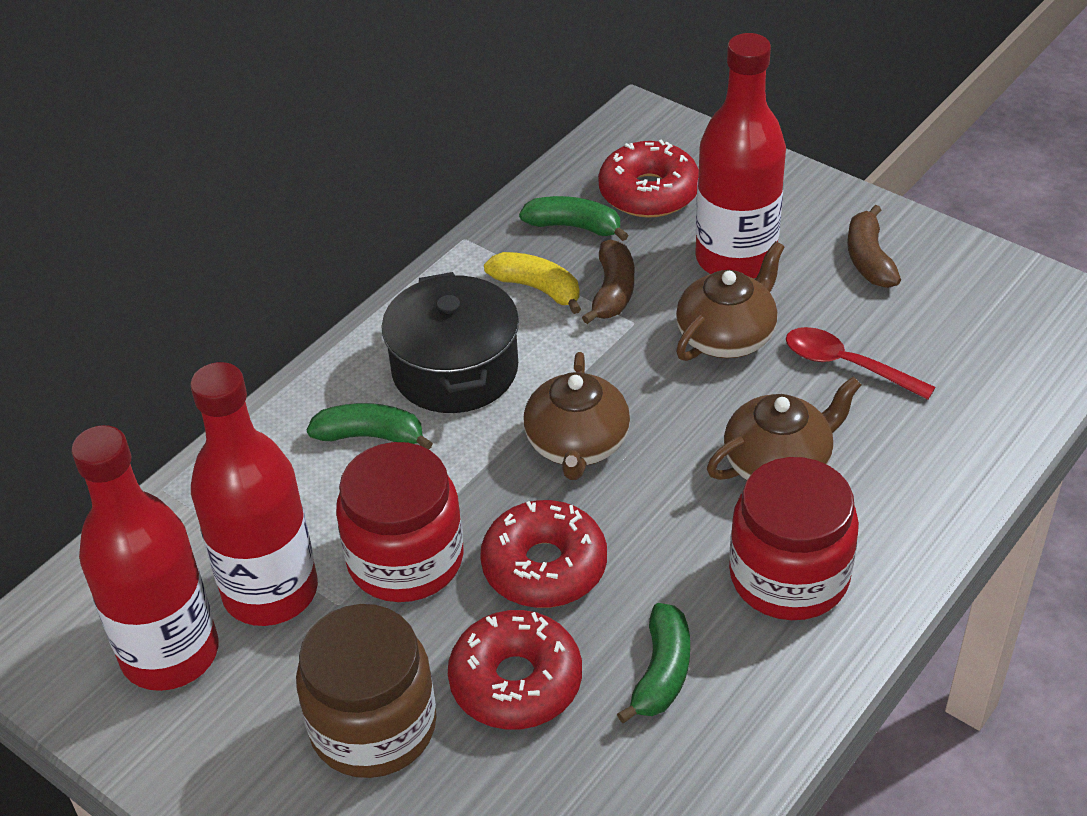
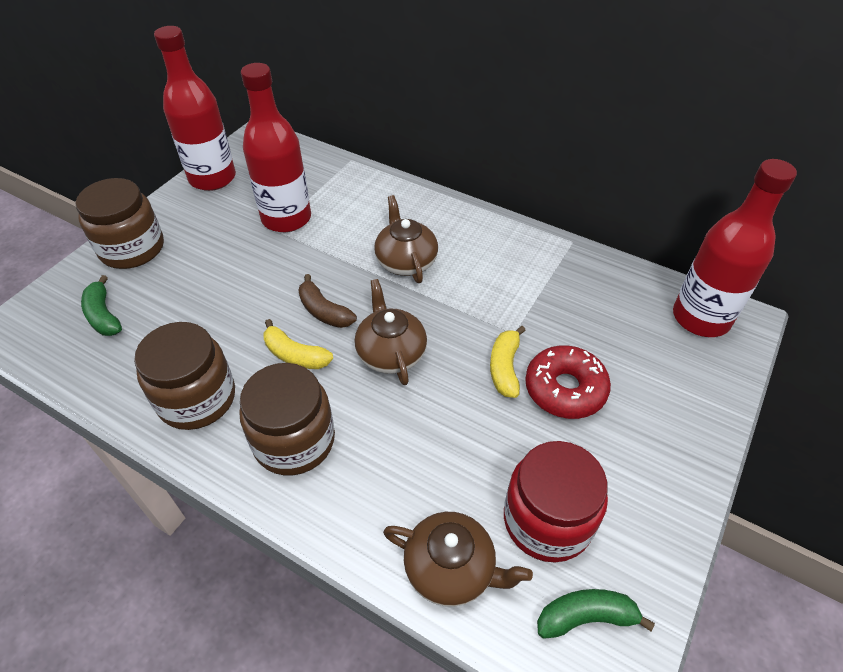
black pot: [381,272,519,413] = 1 -> none = 0
brown banana: [582,240,634,324] [847,205,901,288] = 2 -> [298,274,357,328] = 1
brown jar: [296,604,436,778] = 1 -> [76,178,164,269] [134,322,235,430] [240,363,335,475] = 3
green banana: [307,403,433,450] [519,196,628,241] [617,603,690,723] = 3 -> [81,275,122,336] [537,589,655,639] = 2
red donut: [448,610,582,730] [480,500,607,608] [598,139,699,218] = 3 -> [525,345,611,419] = 1
red jar: [336,442,464,602] [729,457,859,620] = 2 -> [504,441,608,562] = 1
red spoon: [786,327,935,400] = 1 -> none = 0
yellow banana: [484,252,581,314] = 1 -> [263,319,333,369] [490,326,526,398] = 2

